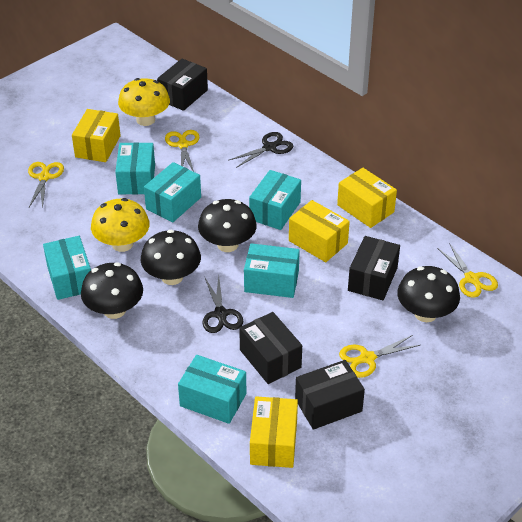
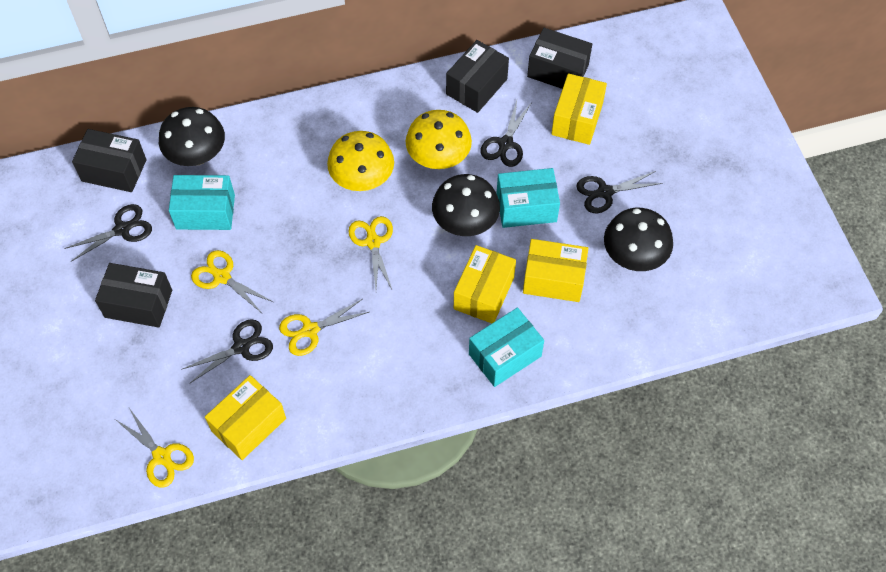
black mushroom: [81,262,143,319] [141,230,201,285] [198,199,257,252] [397,266,460,322] = 4 -> [159,107,225,166] [432,174,500,236] [604,208,673,271] = 3
black scissors: [202,276,243,333] [228,132,293,168] = 2 -> [64,204,152,262] [183,319,273,384] [481,100,532,167] [576,171,662,213] = 4
turquoise box: [43,236,91,300] [115,142,155,194] [144,162,201,222] [178,355,246,424] [244,243,300,298] [249,170,301,230] = 6 -> [169,175,235,230] [469,307,544,387] [497,168,560,228] = 3

